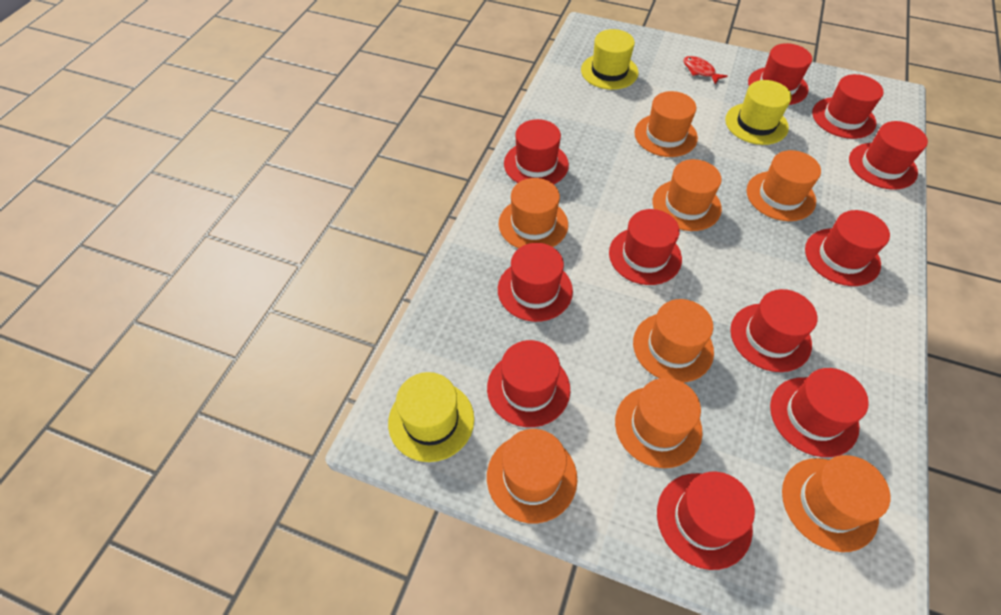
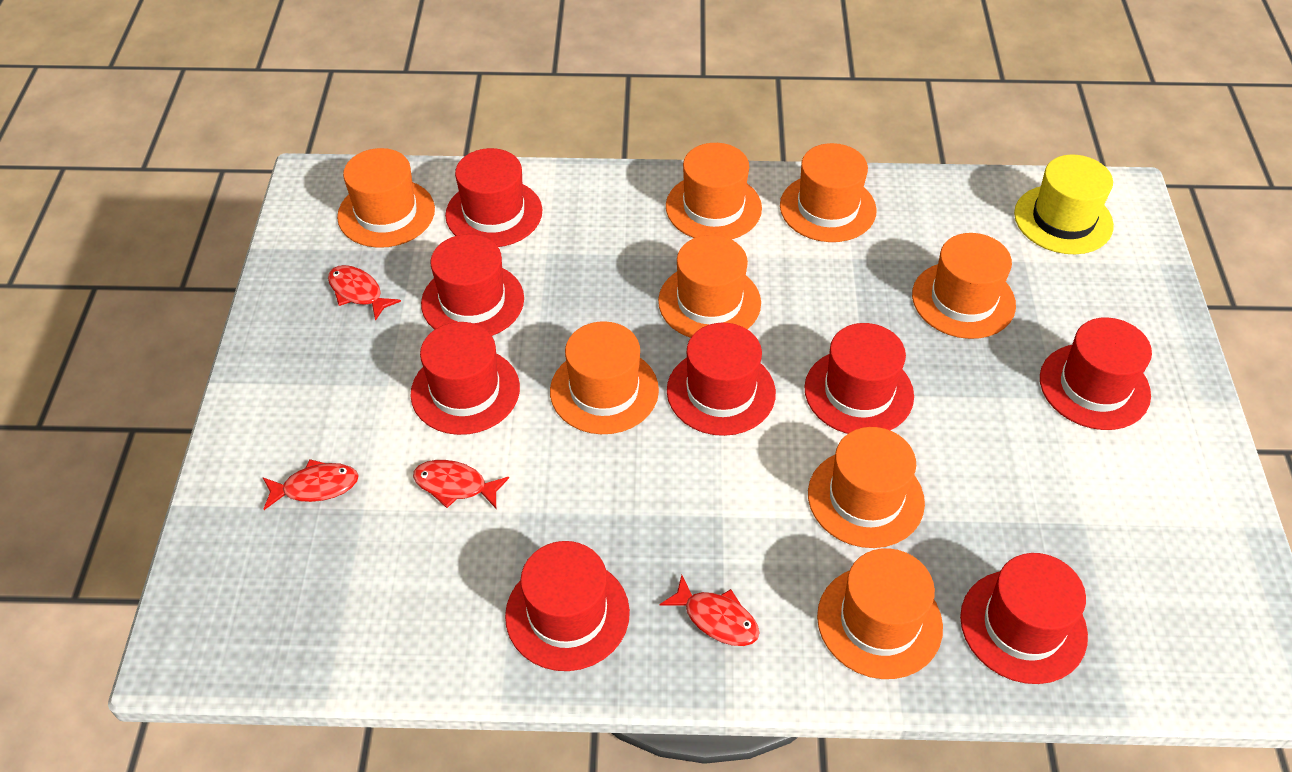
red fish: [683,56,728,85] = 1 -> [262,459,359,510] [328,265,401,321] [413,460,509,508] [660,575,759,646] = 4
red hat: [487,340,570,427] [498,243,573,322] [504,119,569,184] [609,209,682,285] [657,472,755,570] [730,289,817,372] [748,43,812,105] [770,368,869,457] [805,210,890,286] [812,74,884,139] [849,121,928,190] = 11 -> [410,322,520,435] [421,234,524,336] [445,148,542,247] [505,541,630,671] [667,323,776,436] [804,323,914,434] [960,553,1088,684] [1040,317,1152,430] = 8
yellow hat: [388,372,474,462] [581,29,638,90] [725,80,792,145] = 3 -> [1014,154,1114,254] = 1

